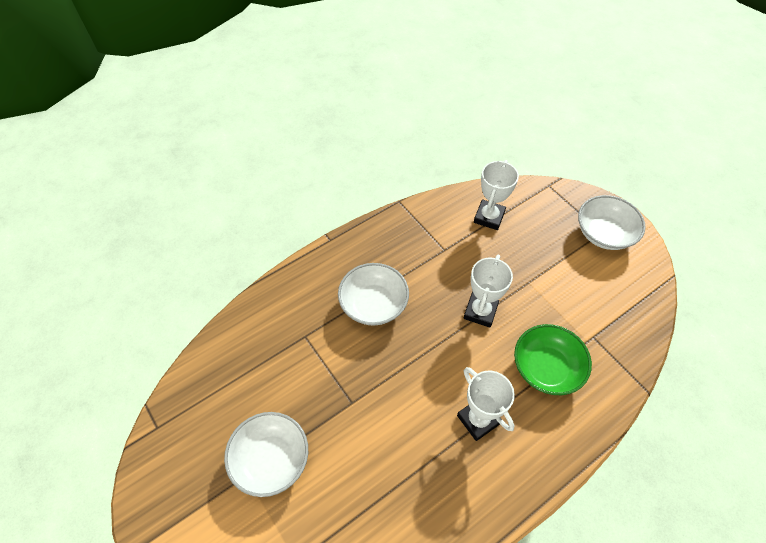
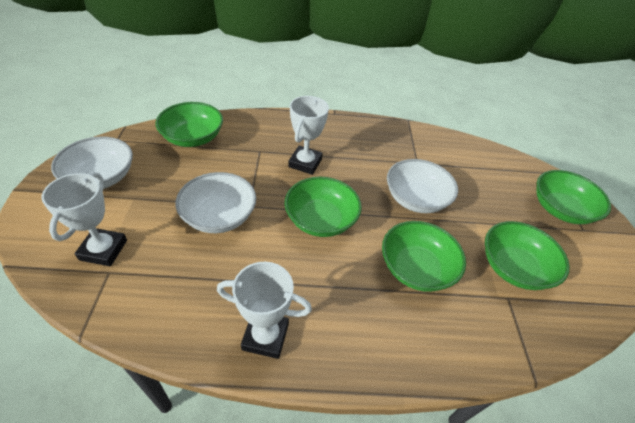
green bowl: [514,324,592,395] = 1 -> [155,102,223,147] [284,177,362,237] [382,221,466,292] [485,221,570,290] [536,170,611,224] = 5

